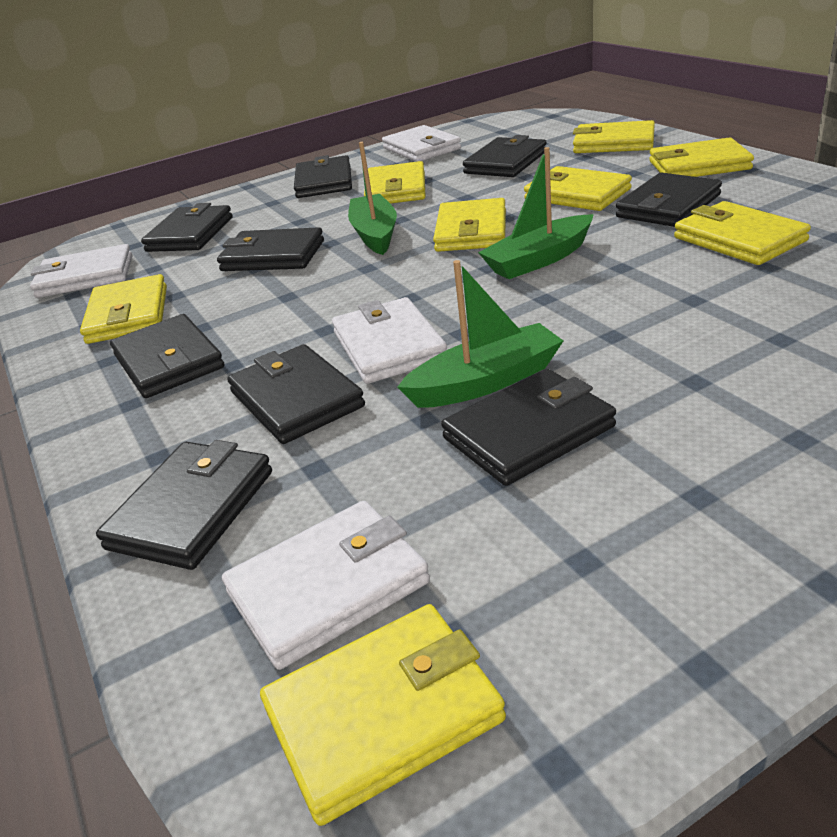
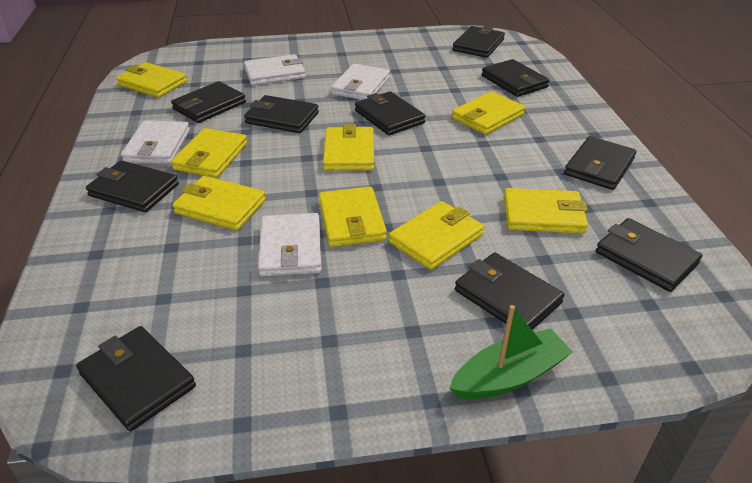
black wallet: [96,440,272,570] [110,314,224,398] [141,203,233,252] [217,227,324,271] [227,344,365,444] [294,155,352,198] [441,369,616,486] [463,135,547,177] [616,172,722,227] = 9 -> [76,326,196,432] [86,161,179,212] [171,81,246,123] [244,95,319,133] [355,91,426,136] [453,26,505,58] [455,252,564,330] [482,59,550,97] [564,136,636,190] [596,218,702,292] = 10
green boat: [348,142,397,255] [397,260,563,408] [478,147,594,279] = 3 -> [449,305,573,400] = 1

